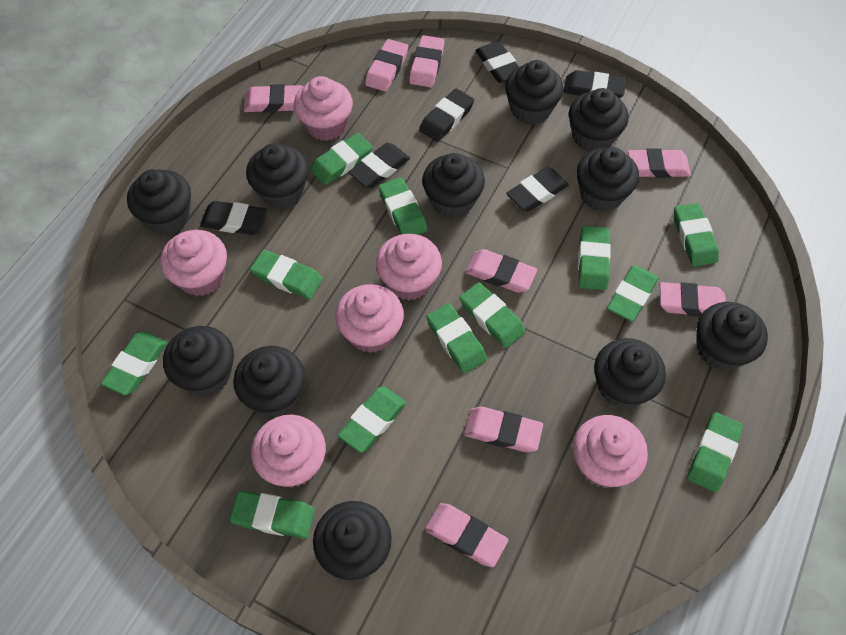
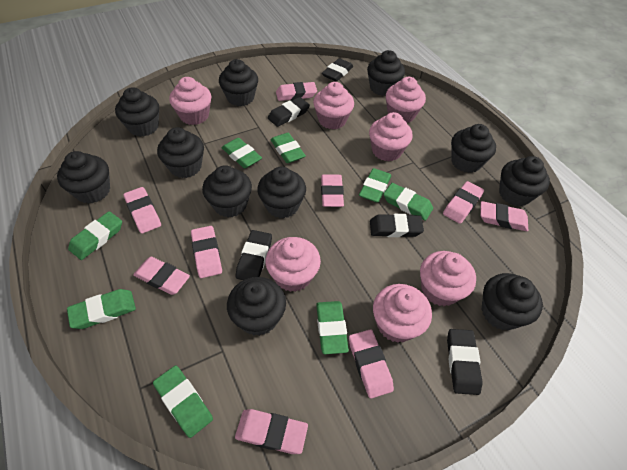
black eraser: [200,201,267,235] [348,143,410,188] [419,88,474,142] [475,41,519,83] [506,167,569,212] [563,70,626,98] = 6 -> [236,230,272,280] [268,97,310,127] [322,58,353,82] [370,214,424,237] [447,329,483,395] = 5
green eraser: [101,332,167,395] [230,491,315,539] [250,250,323,300] [310,133,373,185] [338,386,406,453] [378,177,428,235] [426,303,487,373] [460,282,525,348] [578,226,610,290] [607,265,659,322] [674,203,719,266] [687,412,743,492] = 12 -> [67,289,136,329] [68,211,122,260] [153,365,213,438] [222,138,262,168] [271,133,306,163] [316,301,349,354] [359,168,391,203] [383,183,433,221] = 8
pink cupcake: [160,230,227,296] [251,415,326,488] [294,76,353,141] [335,284,404,353] [376,234,442,300] [573,415,648,488] = 6 -> [169,77,211,125] [266,237,321,292] [313,82,354,130] [369,112,412,161] [373,284,432,343] [386,77,426,123] [420,251,476,306] = 7
pink eraser: [244,84,303,113] [365,39,408,92] [409,35,445,87] [425,503,508,567] [464,407,543,452] [465,249,537,293] [628,148,691,178] [660,282,726,317] = 8 -> [124,187,161,234] [133,257,190,295] [191,226,222,278] [235,409,308,454] [276,82,317,101] [321,174,344,207] [349,329,394,399] [443,181,484,224] [480,201,528,231] = 9

